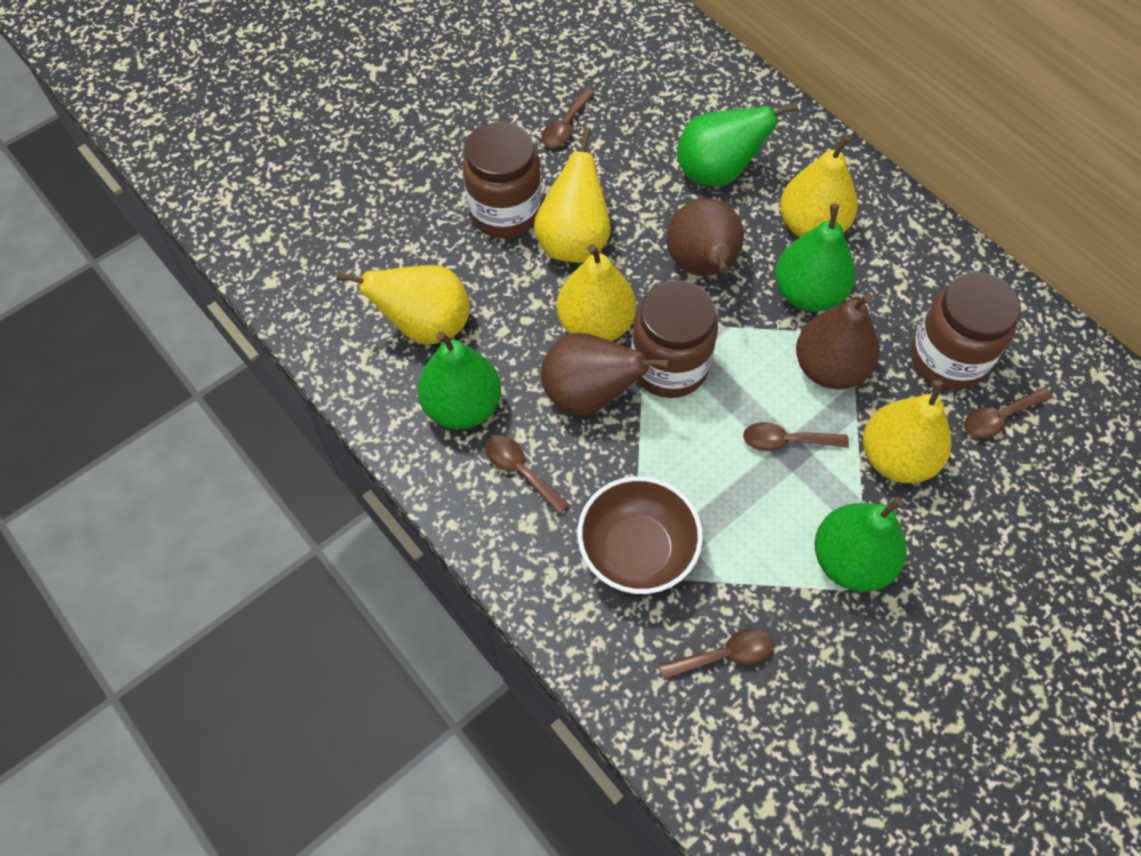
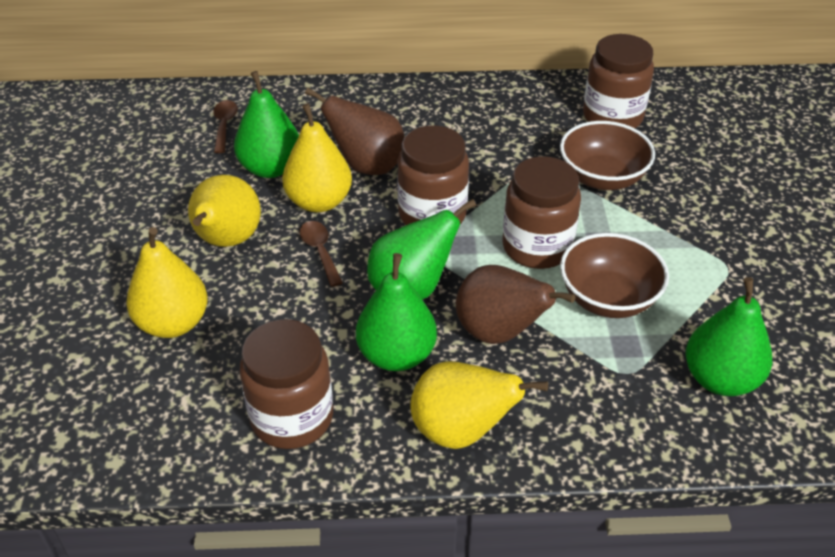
brown bowl: [577,476,703,594] = 1 -> [560,121,655,190] [560,233,669,318] = 2
brown jar: [462,122,541,238] [631,280,718,398] [911,272,1021,390] = 3 -> [239,319,333,449] [397,125,469,225] [502,156,581,269] [583,34,654,128] = 4
brown pear: [541,333,670,416] [666,198,744,276] [796,294,880,389] = 3 -> [305,88,405,175] [456,265,575,344] = 2
brown spoon: [485,435,570,514] [542,88,595,148] [659,629,774,680] [743,422,849,451] [964,387,1052,439] = 5 -> [213,100,238,153] [300,221,343,287] = 2
yellow pear: [336,265,470,344] [534,127,611,263] [557,244,636,341] [780,135,858,237] [863,380,952,483] = 5 -> [126,227,208,338] [188,175,261,247] [282,103,352,212] [411,361,548,449] = 4

